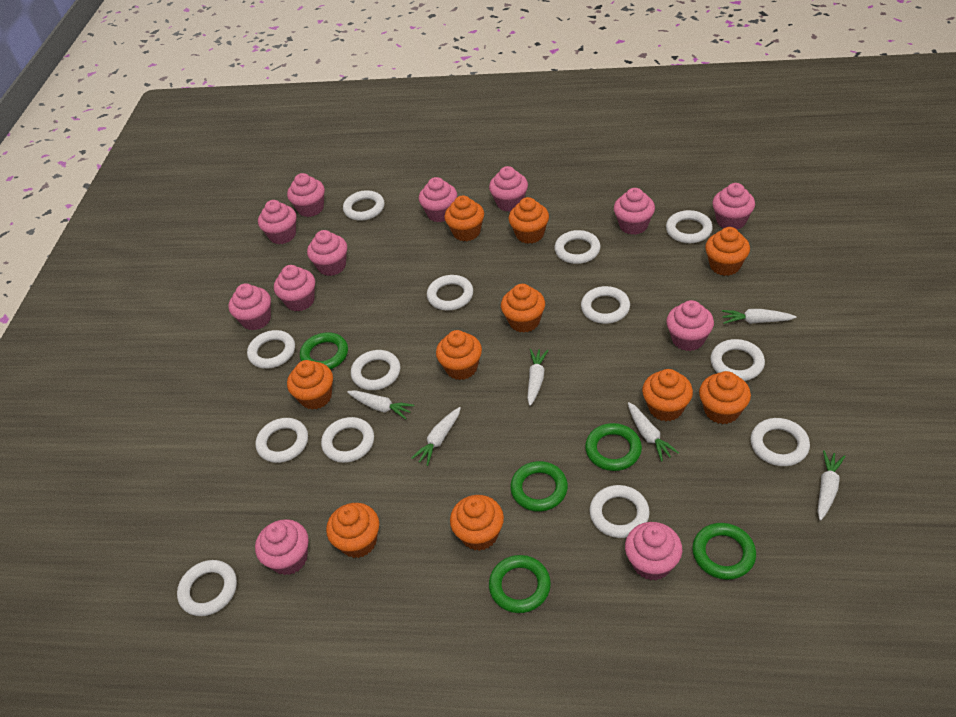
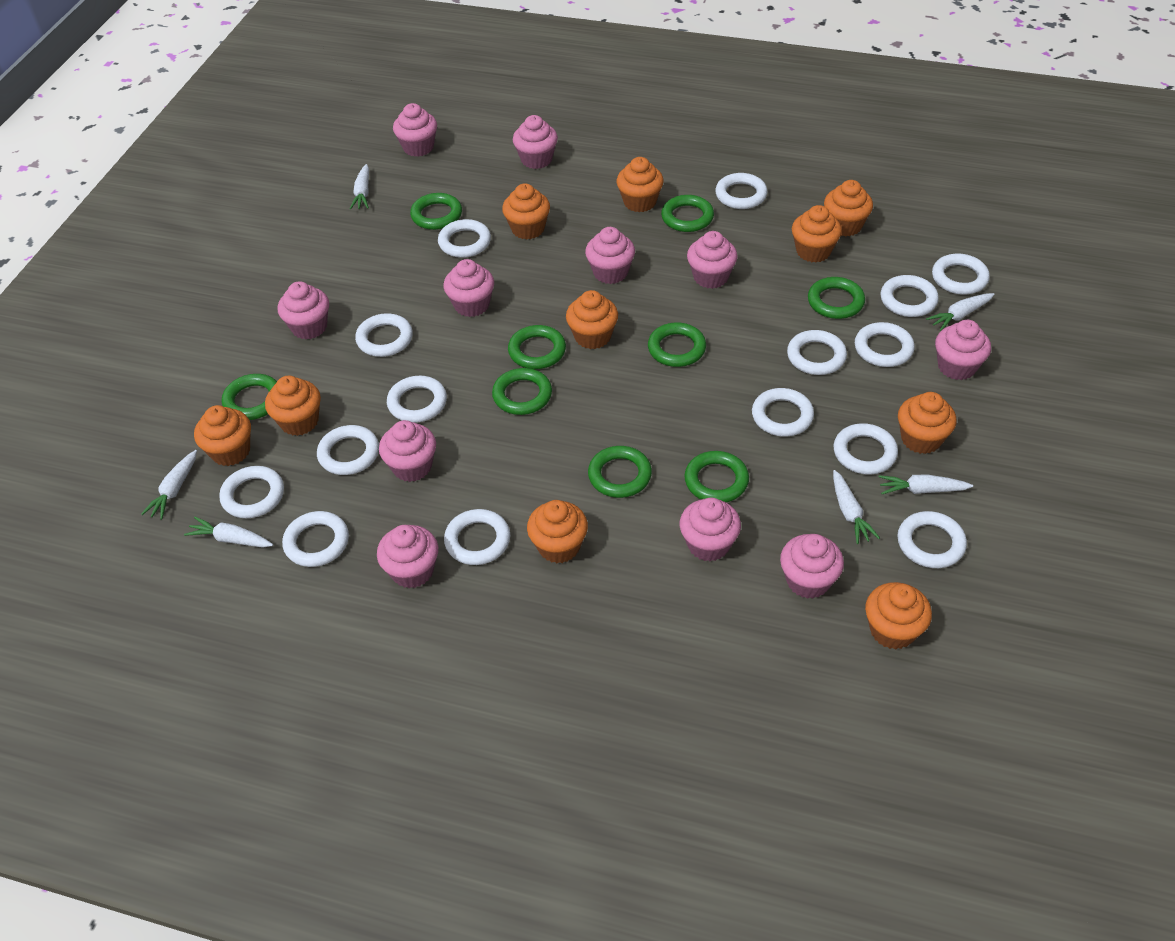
green ring: [300,332,348,369] [489,555,551,613] [510,461,568,512] [585,423,642,471] [692,523,756,580] = 5 -> [222,374,277,420] [410,193,462,230] [492,368,552,415] [508,325,566,369] [588,446,652,498] [648,322,706,367] [661,195,714,232] [684,451,749,502] [808,277,865,319] = 9
pink cupcake: [228,284,271,330] [255,519,309,575] [258,200,296,244] [274,265,315,312] [287,173,325,217] [307,230,347,276] [419,177,457,222] [489,166,528,212] [614,188,655,235] [625,522,682,580] [666,300,714,351] [712,183,755,229] = 12 -> [278,281,329,339] [377,525,438,588] [379,420,436,482] [393,103,437,157] [444,259,494,317] [513,115,558,169] [585,227,635,284] [680,498,741,561] [687,231,738,289] [780,534,844,599] [935,320,991,380] = 11
white ring: [177,560,237,616] [247,330,295,369] [256,418,308,463] [321,417,374,463] [343,190,384,221] [351,350,400,390] [427,275,473,311] [554,230,600,264] [581,286,630,324] [590,485,650,538] [666,210,713,243] [710,339,765,381] [750,418,810,466] = 13 -> [219,466,284,518] [282,511,349,567] [317,425,379,475] [355,313,413,357] [387,376,447,423] [438,219,491,258] [444,509,510,565] [715,173,767,209] [752,388,814,437] [787,330,847,375] [833,423,898,475] [855,322,915,367] [881,275,939,317] [897,511,967,568] [932,254,990,295] = 15

